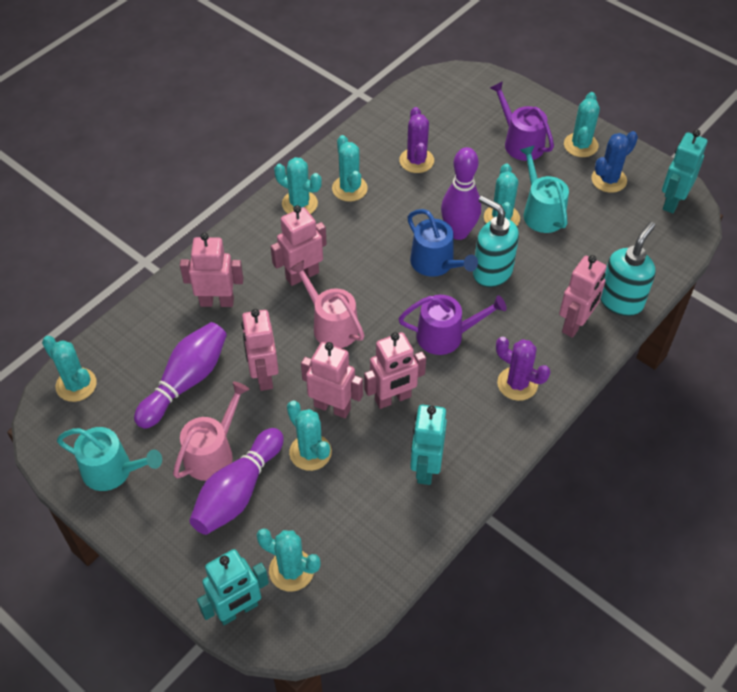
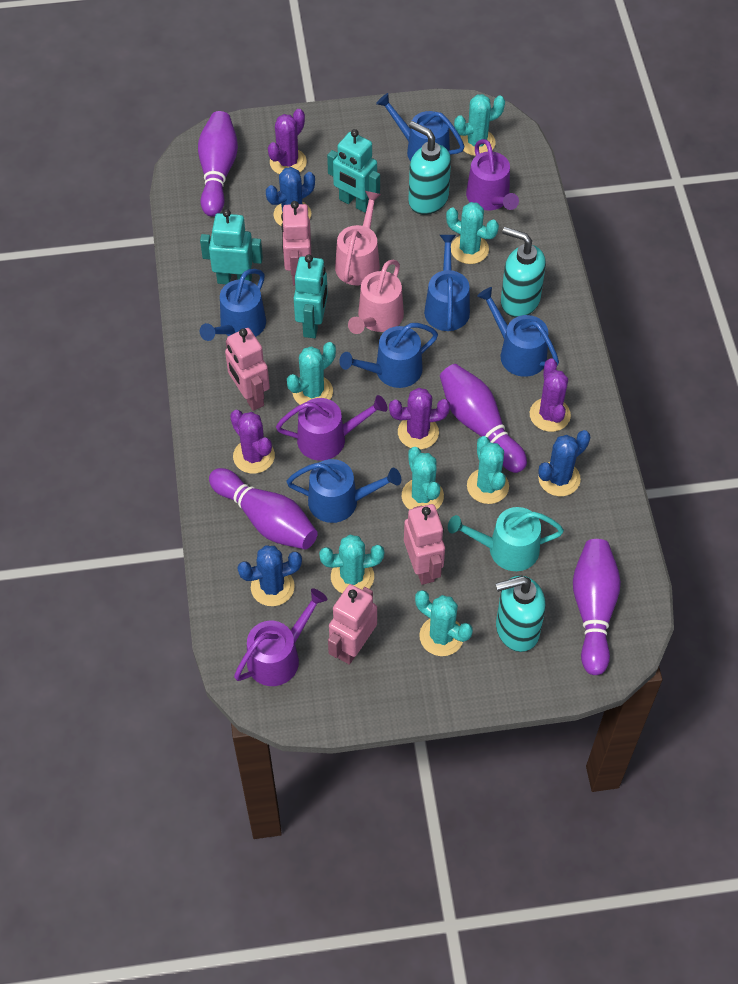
blue cactus: [591,131,638,193] = 1 -> [237,545,302,606] [266,167,315,226] [538,430,590,496] = 3
blue watering can: [407,209,478,277] = 1 -> [200,269,266,341] [286,459,401,523] [339,323,438,388] [376,93,465,162] [424,235,470,331] [477,287,559,377] = 6
pink robot: [180,232,243,307] [241,309,279,391] [270,205,327,286] [301,342,363,418] [364,332,426,409] [559,255,607,338] = 6 -> [225,328,270,411] [281,201,311,285] [328,584,377,665] [404,504,445,585] = 4
purple bowling pin: [134,322,227,429] [189,428,284,535] [441,147,481,240] = 3 -> [198,111,238,217] [209,468,318,549] [440,364,527,473] [573,539,621,675] = 4
purple cactus: [399,107,434,173] [496,337,550,401] = 2 -> [230,410,275,474] [268,109,307,174] [389,388,450,449] [530,358,571,432] = 4
purple watering can: [398,295,507,355] [490,81,554,161] = 2 -> [234,588,327,686] [276,395,388,461] [466,139,519,210] = 3
turquoise soap dispenser: [473,196,519,288] [600,222,656,316] = 2 -> [408,121,451,215] [495,575,546,652] [501,227,546,317] = 3
turquoise watering can: [57,427,162,491] [520,145,569,233] = 2 -> [448,507,564,571] = 1

